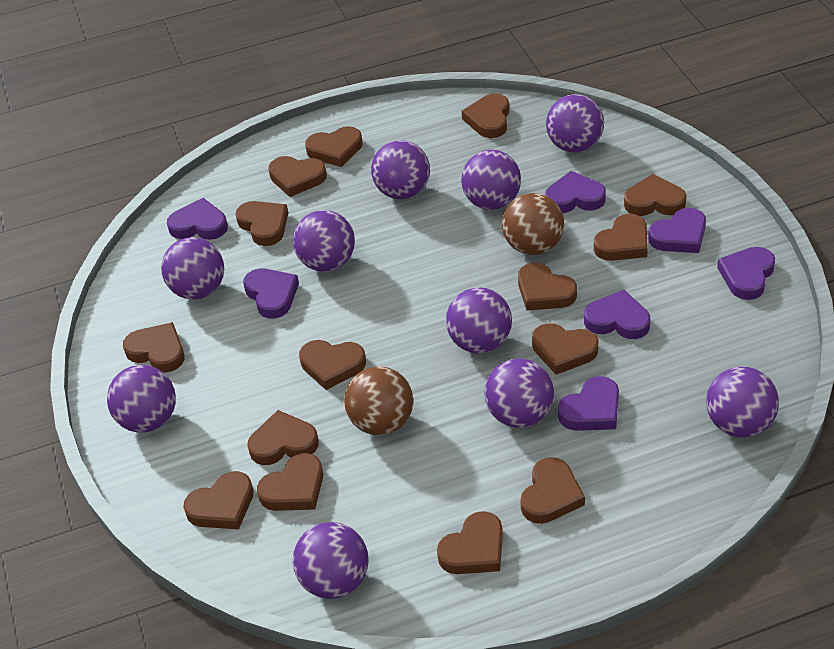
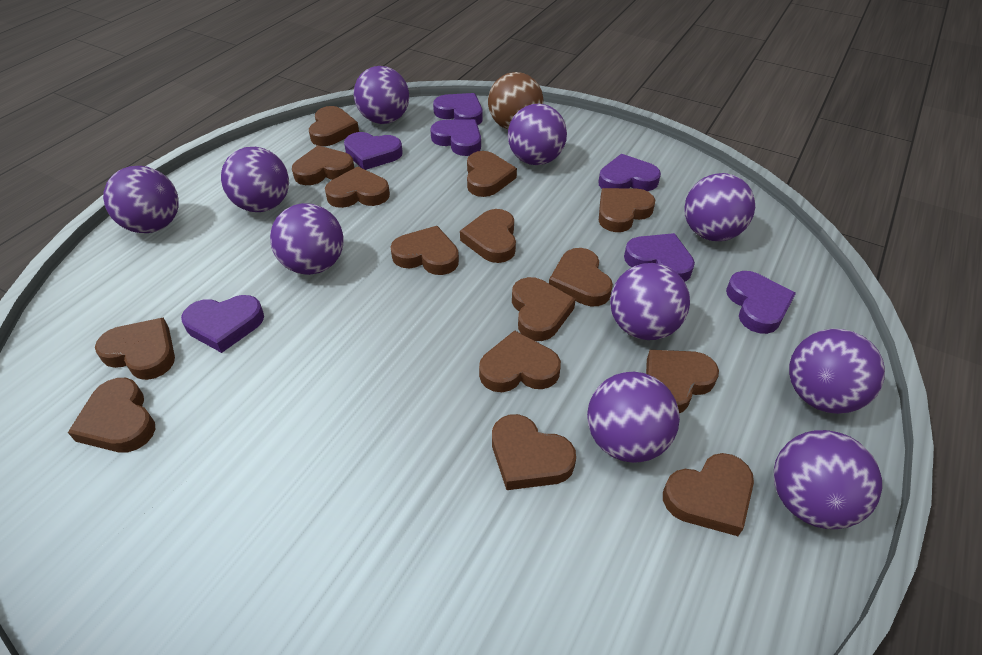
brown ball: [344,366,413,435] [502,193,564,255] = 2 -> [488,72,543,130] = 1

